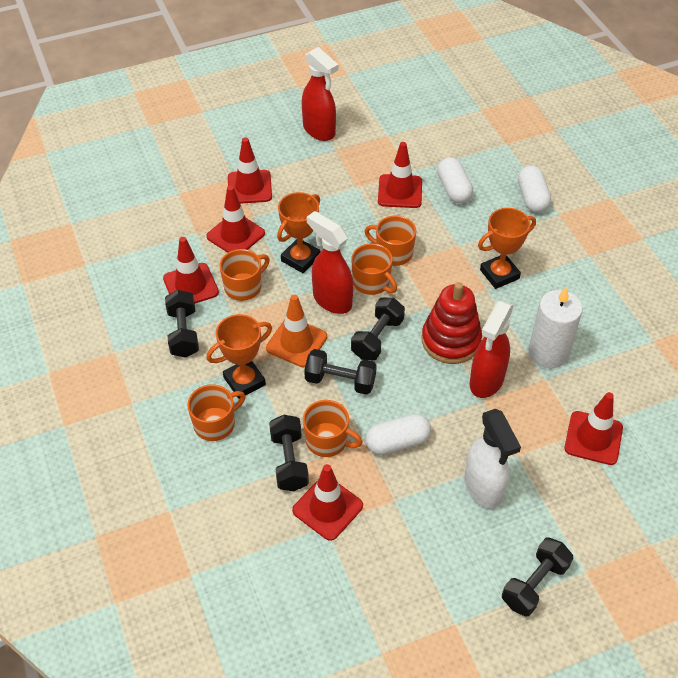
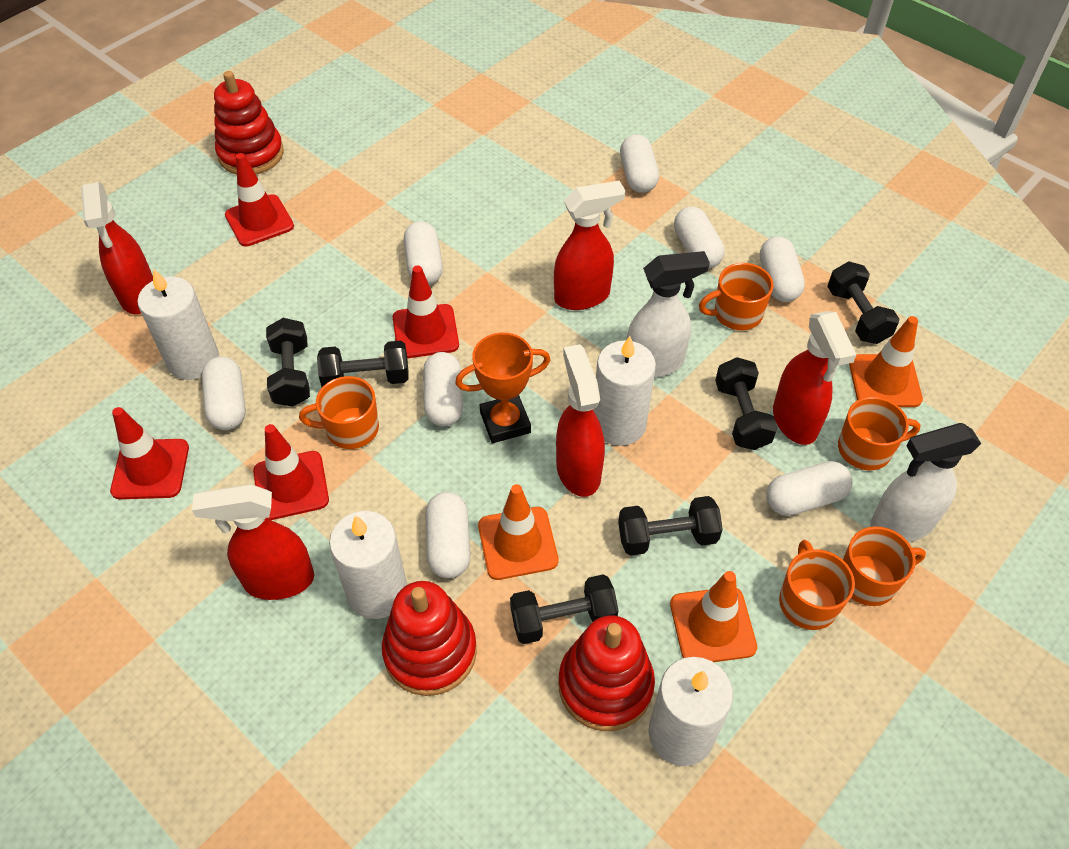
black dumbbell: [165,290,199,358] [269,415,309,491] [304,349,377,395] [351,298,405,360] [502,537,573,617] = 5 -> [266,318,310,407] [317,341,409,387] [510,574,619,644] [618,496,723,556] [715,357,778,450] [827,262,900,344] = 6
orange traffic cone: [266,294,327,367] = 1 -> [478,484,559,580] [670,571,757,662] [849,316,923,407] = 3
orange trophy: [206,314,272,399] [277,192,320,274] [478,208,536,289] = 3 -> [455,333,550,443] = 1
red spray bottle: [302,47,338,141] [307,211,353,314] [470,301,514,398] = 3 -> [81,182,153,314] [192,484,314,600] [554,181,625,310] [556,344,605,497] [773,311,856,445] = 5
red stacking toy: [422,282,482,364] = 1 -> [214,71,284,174] [382,581,477,696] [559,616,655,731] = 3
red traffic cone: [163,237,219,303] [206,185,265,253] [228,137,272,204] [292,464,363,541] [378,142,422,208] [565,392,623,465] = 6 -> [110,407,189,499] [225,153,294,247] [253,424,329,520] [393,265,459,358] = 4
white candle: [528,286,583,368] = 1 -> [138,269,219,380] [329,511,407,619] [593,336,656,446] [648,657,733,766] = 4
white capsule: [365,414,431,455] [437,157,473,203] [518,165,551,213] = 3 -> [202,356,246,430] [404,221,443,285] [423,352,463,426] [426,492,470,578] [620,134,659,193] [674,206,725,268] [760,237,805,302] [766,461,852,516] = 8
white spray bottle: [464,409,521,509] = 1 -> [626,251,710,378] [870,423,981,542] = 2

